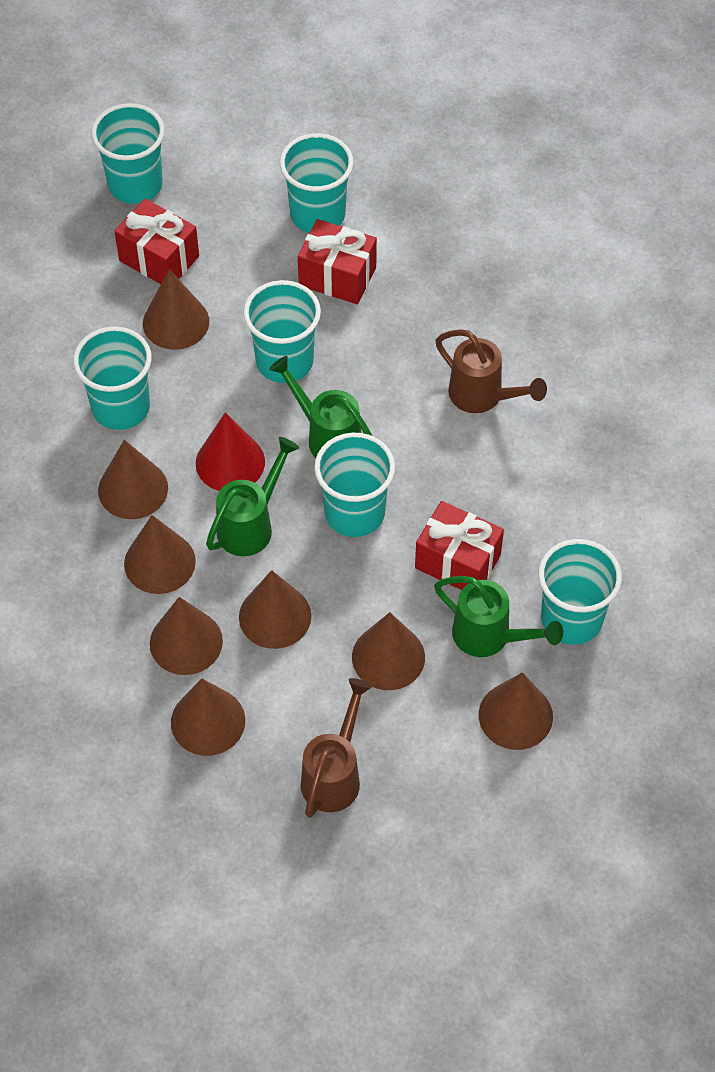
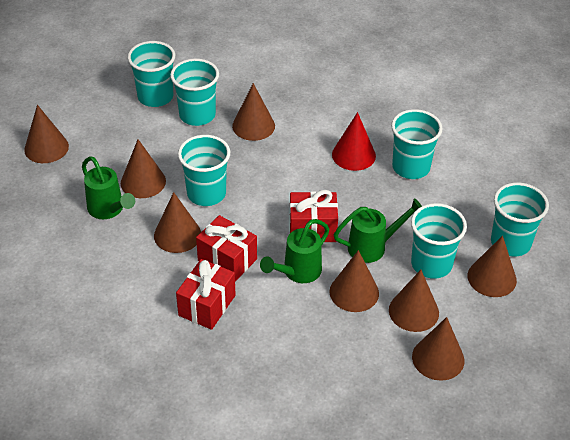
brown watering can: [301,678,372,818] [435,329,547,413] = 2 -> none = 0

